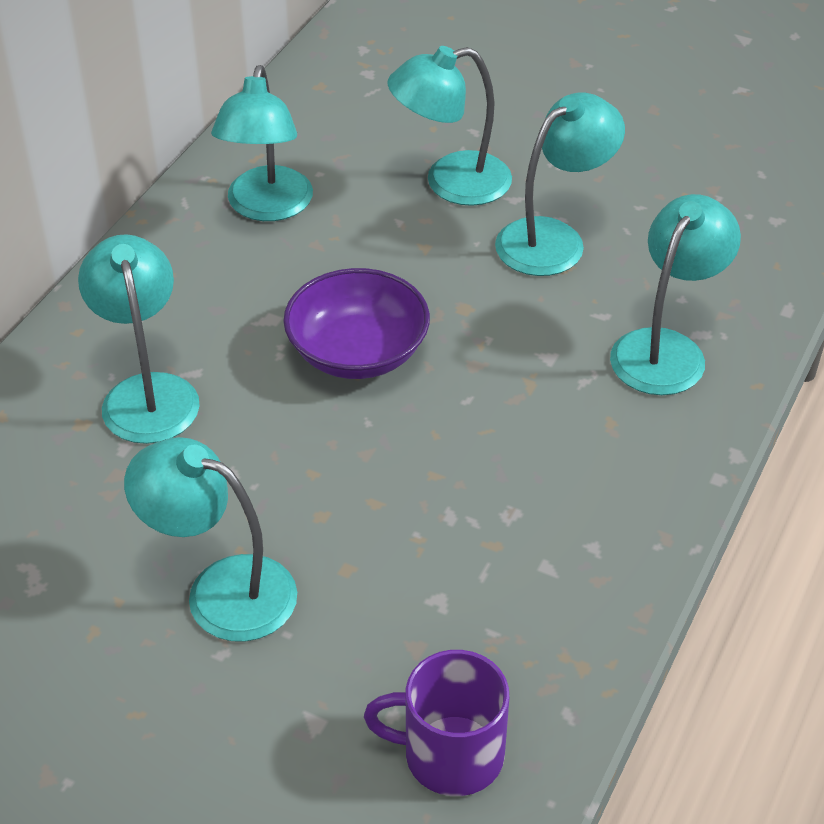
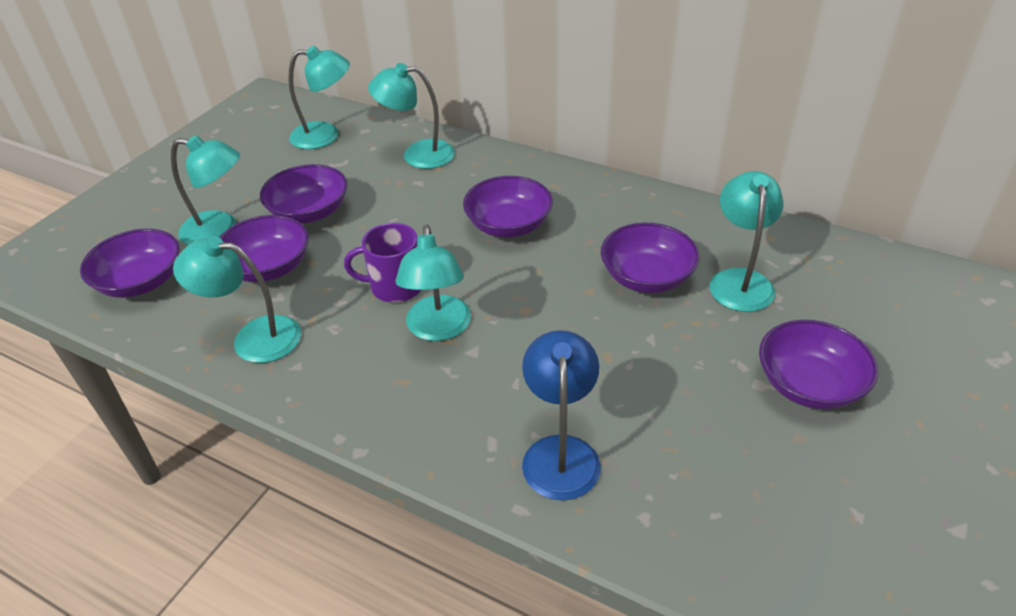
blue lamp: none = 0 -> [522,330,601,501] = 1
purple bowl: [283,268,430,379] = 1 -> [80,229,180,298] [219,215,309,282] [260,164,347,223] [463,176,553,238] [601,222,700,293] [759,320,878,409] = 6

